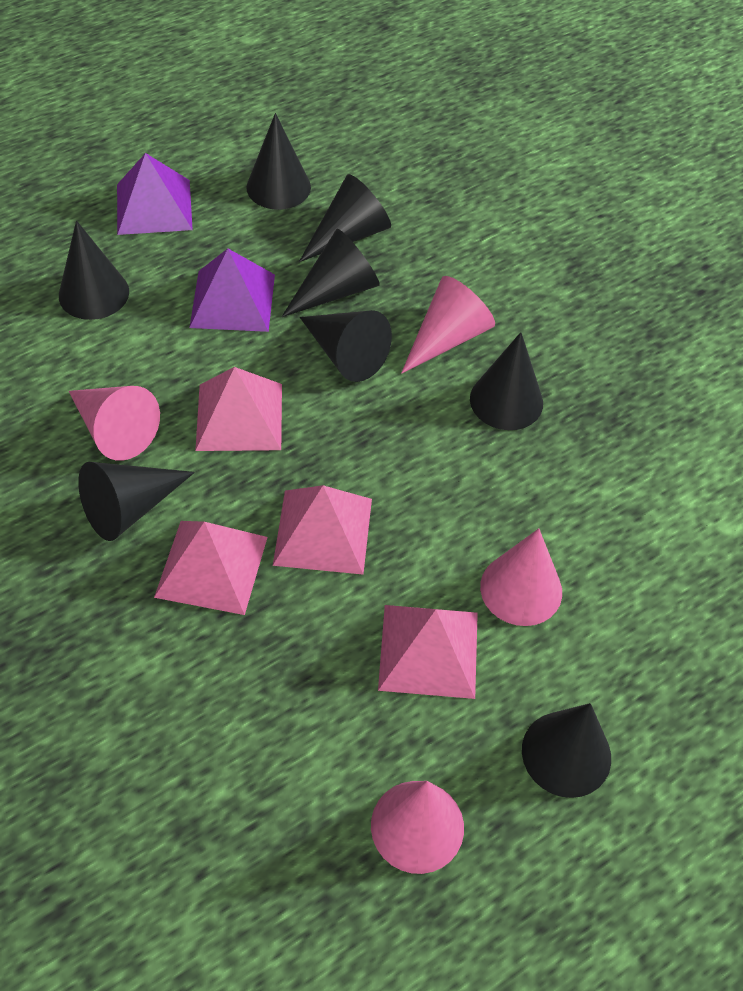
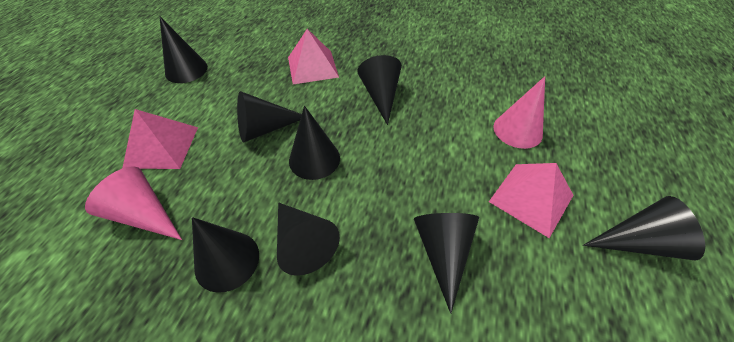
pink cone: [69,386,160,461] [371,781,464,874] [401,276,495,374] [480,529,562,626] = 4 -> [85,166,182,240] [494,76,545,149] = 2
pink pyramid: [154,521,268,615] [195,367,282,451] [273,485,372,575] [378,605,478,699] = 4 -> [122,109,198,169] [288,29,339,84] [489,163,573,238] = 3
purple pyramid: [117,153,193,235] [189,248,275,332] = 2 -> none = 0

